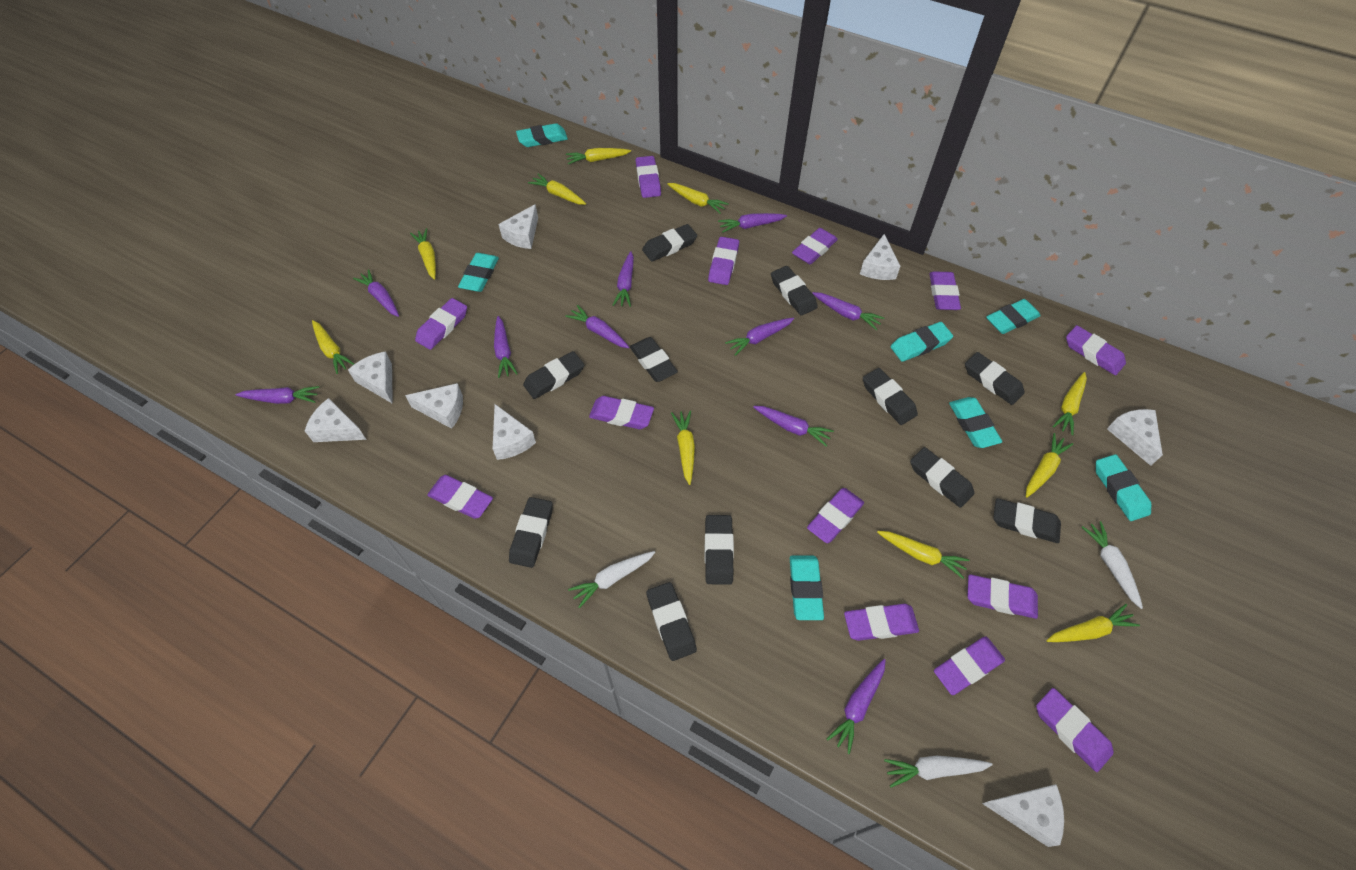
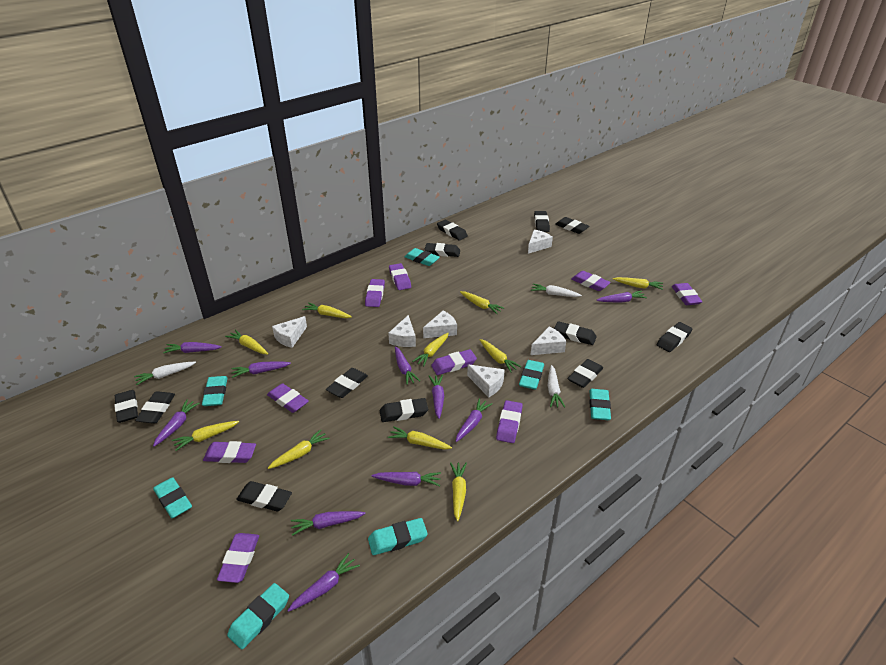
black eraser: [509,497,553,568] [523,351,584,399] [630,337,678,382] [642,224,697,262] [646,582,697,661] [705,515,734,585] [771,266,818,315] [863,368,918,425] [910,447,974,508] [965,352,1025,405] [993,498,1061,543] = 11 -> [114,390,138,423] [135,391,175,423] [236,481,292,511] [326,368,368,398] [380,398,428,422] [425,243,460,257] [437,220,468,241] [534,211,550,232] [554,321,597,345] [555,217,590,234] [567,359,603,388] [657,322,692,352] = 12
purple eraser: [415,298,467,350] [427,475,493,519] [589,396,654,429] [636,156,661,198] [708,237,739,285] [792,228,838,264] [807,488,864,543] [844,604,919,641] [930,271,961,310] [934,637,1005,695] [968,575,1038,619] [1036,688,1114,772] [1066,325,1126,375] = 13 -> [203,441,256,463] [217,533,259,583] [267,383,309,413] [365,279,385,307] [389,263,411,290] [431,349,477,375] [496,400,523,443] [571,271,611,291] [672,283,702,305] = 9
white cheese: [305,398,367,442] [348,351,393,404] [405,383,463,429] [493,404,536,460] [498,204,538,249] [860,234,900,280] [982,784,1064,847] [1107,409,1163,466] = 8 -> [272,316,307,348] [388,315,416,347] [423,311,457,338] [467,364,505,397] [528,230,553,254] [530,326,566,355] = 6

